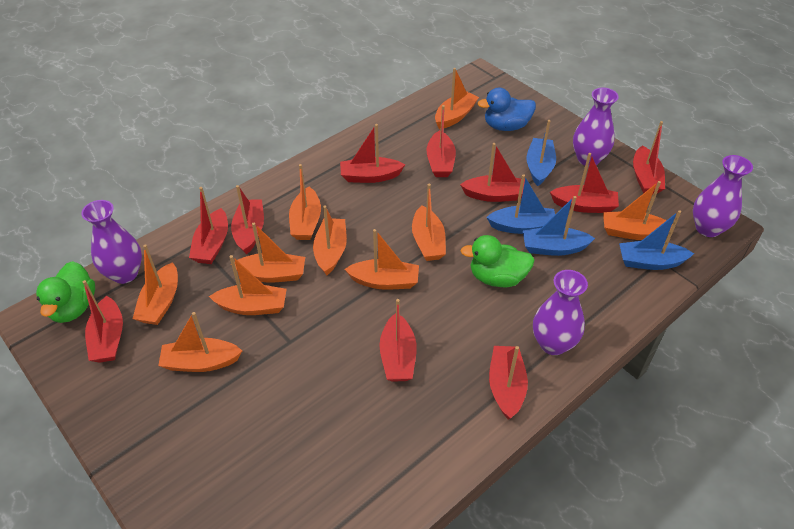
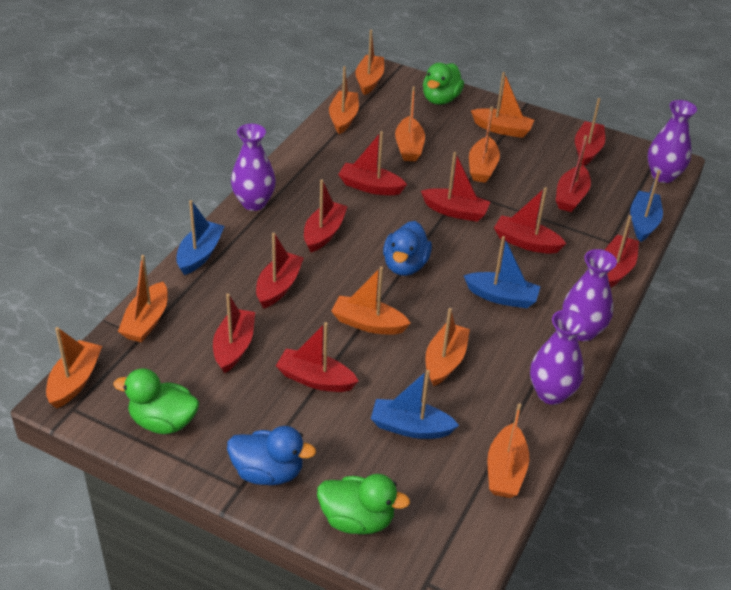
blue duck: [478,87,536,131] = 1 -> [227,426,316,485] [383,221,432,276] = 2
green duck: [36,261,95,323] [460,235,535,287] = 2 -> [113,368,199,434] [317,474,410,534] [423,63,464,105] = 3

